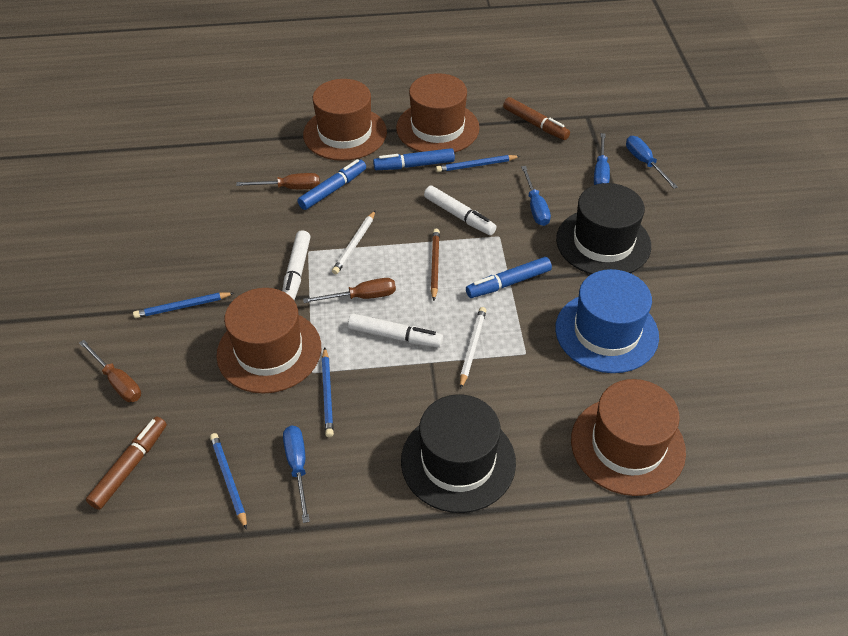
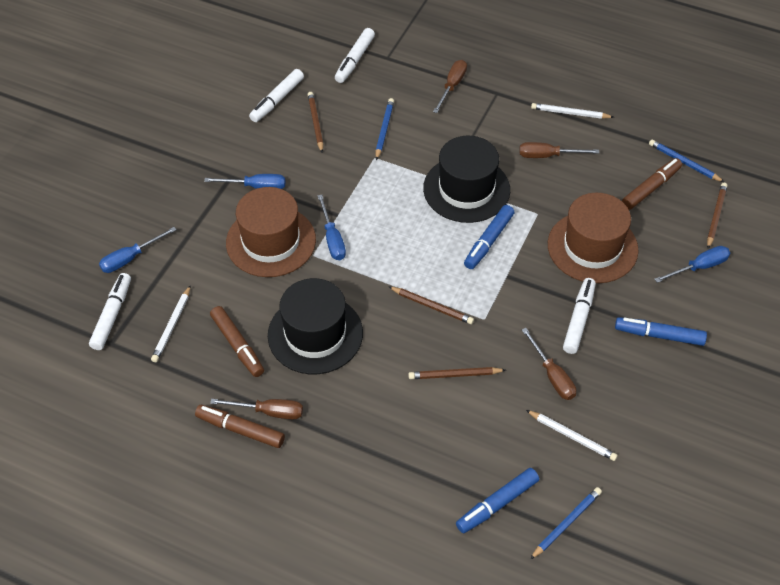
blue hat: [555,269,659,373] = 1 -> none = 0
blue pencil: [133,292,234,318] [210,433,247,530] [322,347,334,437] [436,155,520,172] = 4 -> [376,98,394,160] [530,487,602,559] [649,139,724,182] = 3
brown hat: [216,288,321,394] [303,79,387,161] [396,73,480,153] [571,379,686,496] = 4 -> [226,187,316,277] [548,193,639,283] = 2
brown marker: [86,417,167,510] [503,97,570,140] = 2 -> [195,405,285,448] [210,306,264,377] [622,158,682,210] = 3
brown pencil: [431,229,440,301] = 1 -> [308,92,323,152] [389,287,474,324] [408,367,506,379] [707,183,727,249] = 4
brown screwdriver: [79,340,141,402] [236,173,320,189] [303,278,396,303] = 3 -> [210,399,303,419] [433,60,467,113] [519,142,599,158] [522,328,576,400] = 4
white marker: [282,230,311,300] [348,314,443,348] [424,186,496,235] = 3 -> [89,273,131,350] [249,69,304,122] [335,28,375,83] [563,278,596,354] = 4
white pencil: [332,210,376,274] [460,307,487,389] = 2 -> [151,285,191,362] [526,410,618,461] [531,103,614,119] = 3

